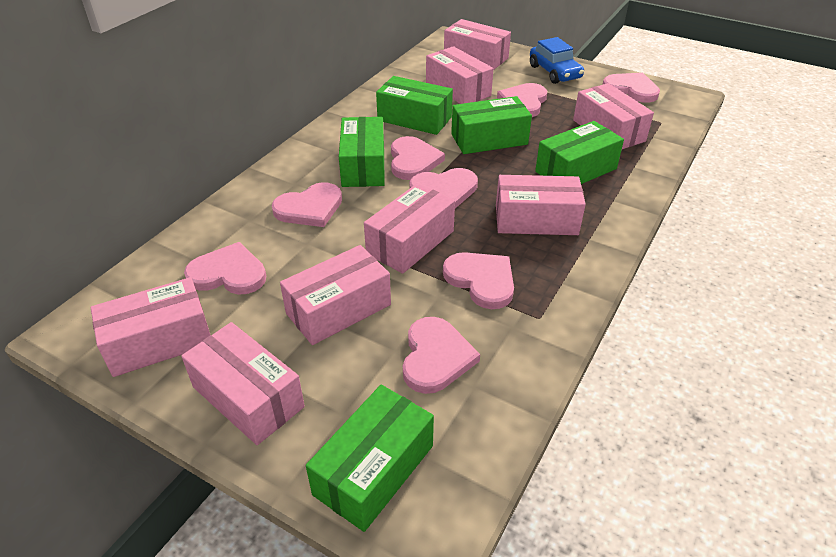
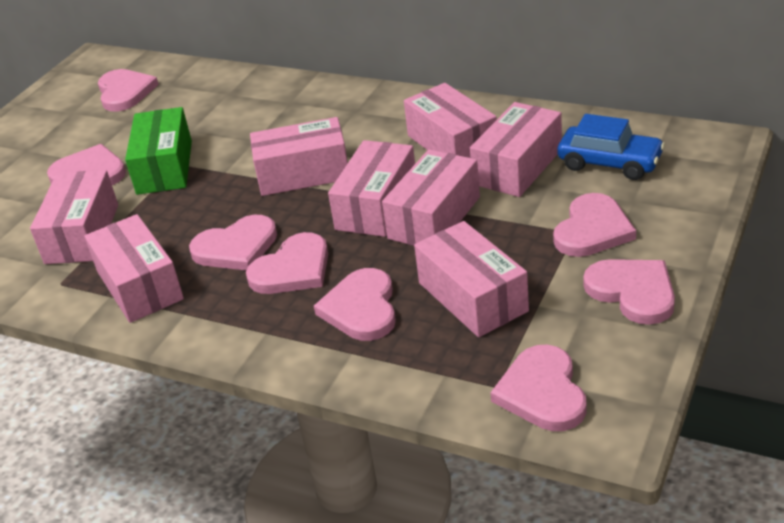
green box: [306,385,434,532] [339,117,385,187] [376,76,453,135] [451,96,532,154] [535,121,624,184] = 5 -> [125,107,192,195] = 1

